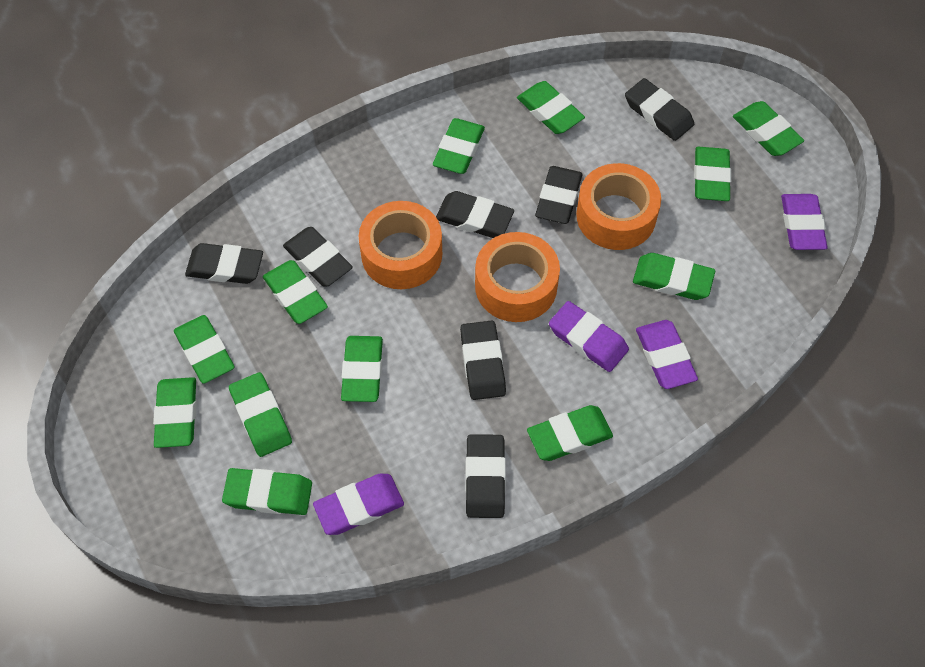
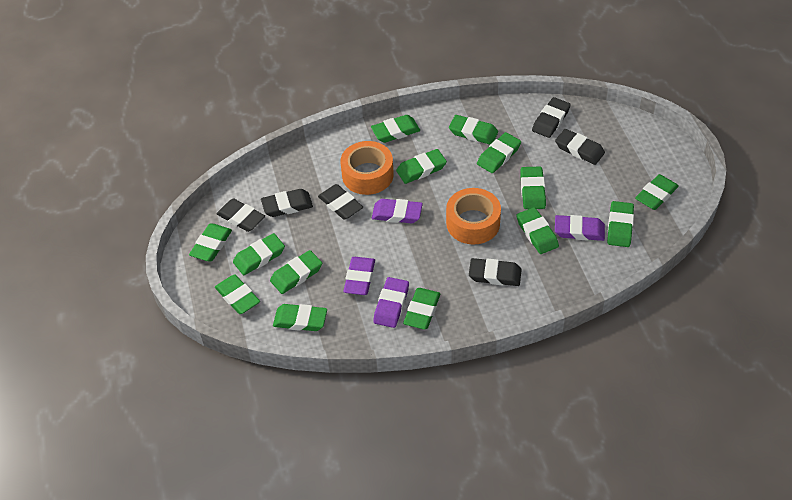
black eraser: [185,243,263,284] [283,227,353,286] [436,191,514,238] [460,321,506,400] [465,434,506,518] [535,166,582,224] [625,78,694,141] = 7 -> [217,198,265,232] [261,189,313,217] [318,184,363,220] [469,258,522,286] [532,97,571,138] [555,129,605,165] = 6
green eraser: [153,377,197,448] [174,315,235,384] [222,468,312,515] [229,372,292,457] [263,260,328,324] [341,336,383,402] [433,118,485,174] [517,81,585,134] [527,405,613,461] [633,253,715,300] [694,147,731,201] [733,101,804,156] = 12 -> [189,223,232,261] [215,274,260,314] [233,233,285,275] [270,250,322,294] [273,304,327,331] [371,115,420,143] [396,149,447,184] [403,288,440,330] [449,115,498,145] [477,132,521,173] [516,207,559,254] [520,167,546,209] [607,201,634,247] [635,174,679,210] = 14
orange tape: [359,201,442,289] [475,232,560,322] [576,163,661,250] = 3 -> [341,141,394,195] [446,188,501,245] = 2

